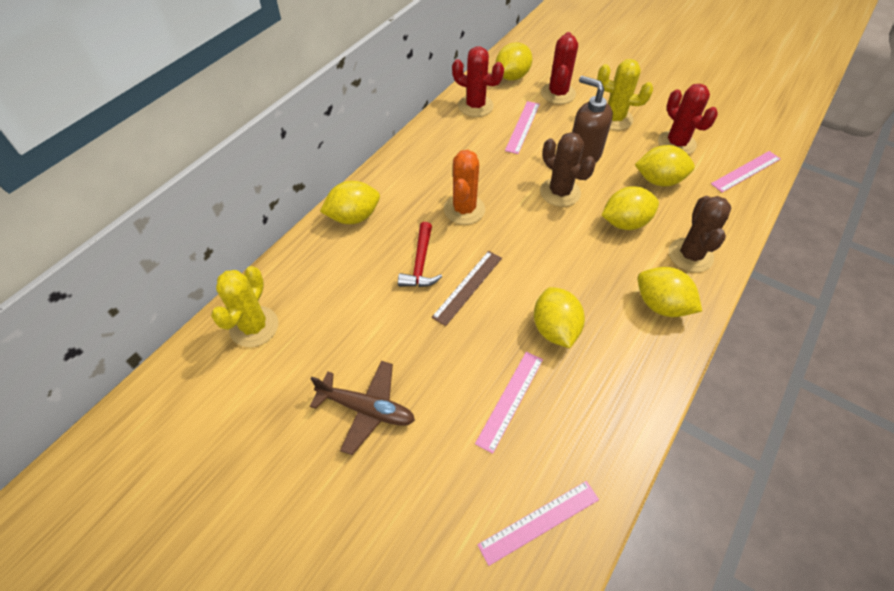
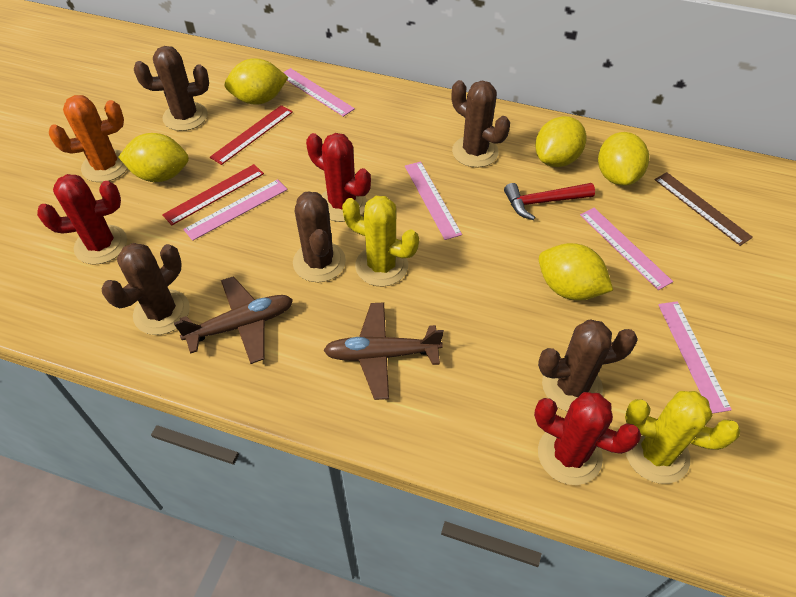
brown cactus: [540,132,596,207] [669,196,731,272] = 2 -> [102,243,190,335] [134,46,209,131] [293,192,346,282] [452,80,510,168] [538,320,638,412] = 5
brown plane: [310,361,415,455] = 1 -> [174,276,293,364] [323,302,444,400] = 2
brown soap dispenser: [572,76,613,165] = 1 -> none = 0
pink ruler: [475,352,543,454] [477,481,599,566] [505,101,540,154] [711,151,781,193] = 4 -> [183,179,288,241] [283,68,355,117] [405,161,462,240] [580,208,673,290] [658,301,732,414] = 5
red ruler: none = 0 -> [162,164,264,225] [210,105,293,165] = 2
yellow lemon: [320,181,380,224] [496,42,532,80] [534,287,585,348] [601,186,659,230] [635,145,695,187] [638,267,702,317] = 6 -> [118,133,189,182] [224,58,288,105] [535,116,587,167] [539,243,613,301] [598,132,649,186] = 5

